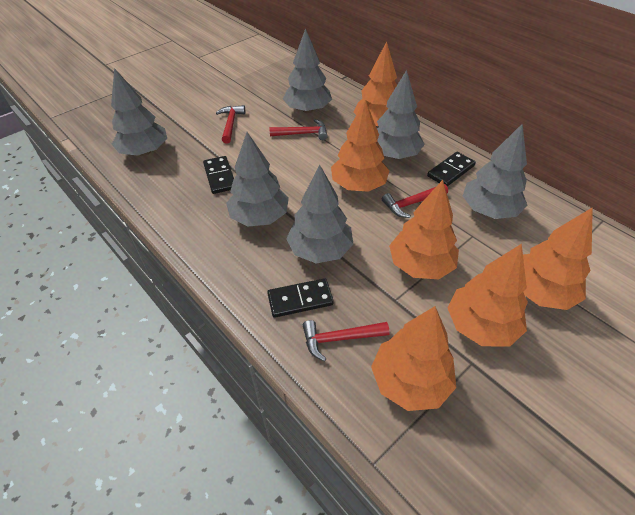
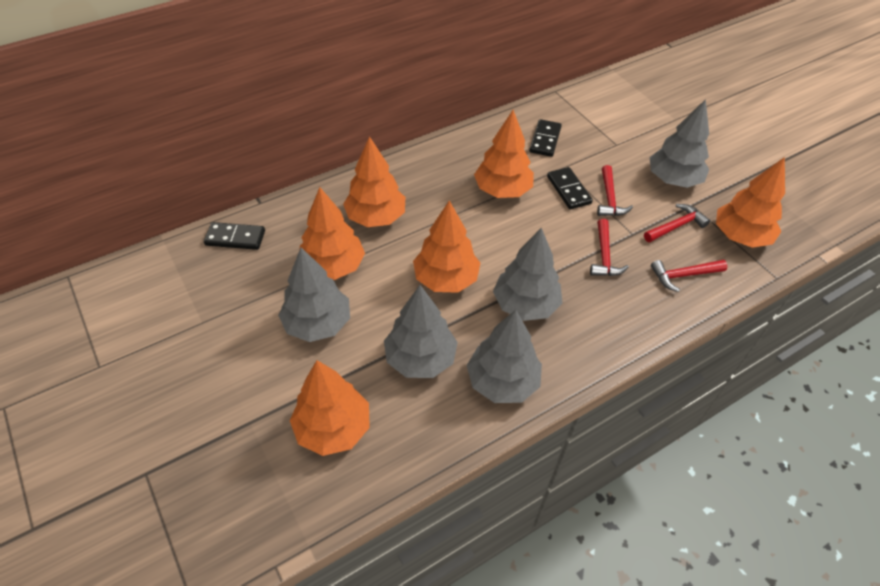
grey tree: [111,68,167,156] [226,132,289,227] [283,28,332,113] [286,165,353,264] [377,70,425,159] [463,124,527,219] = 6 -> [278,247,350,342] [384,285,458,378] [467,310,542,403] [493,228,563,321] [650,99,709,188] = 5

